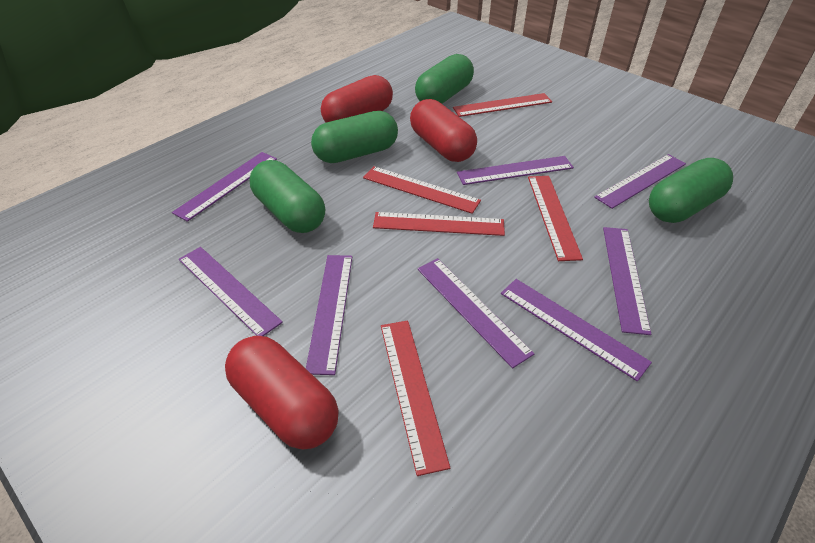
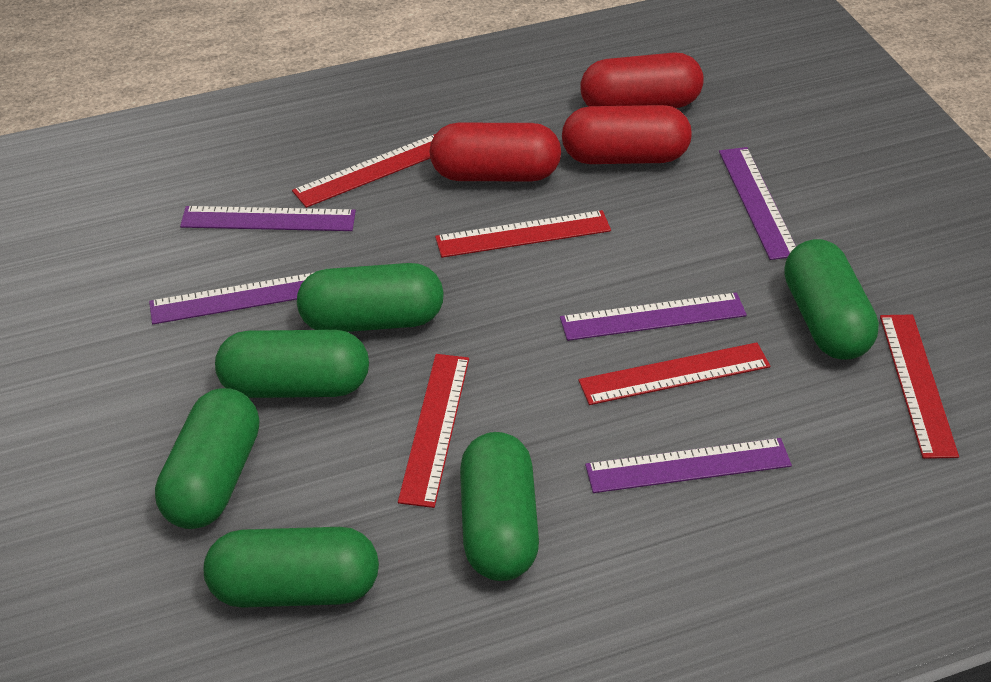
green capsule: [250,160,325,233] [311,111,398,163] [415,54,474,104] [649,158,733,223] = 4 -> [155,388,260,529] [204,527,379,608] [215,330,369,398] [297,263,444,332] [460,432,539,581] [784,239,879,359] = 6
purple ruler: [172,152,277,222] [179,247,283,336] [306,255,352,375] [417,258,534,368] [457,156,574,185] [501,279,652,382] [594,154,686,209] [603,227,651,335] = 8 -> [149,273,313,324] [180,206,356,231] [560,292,747,341] [585,438,792,493] [719,147,796,260] = 5

